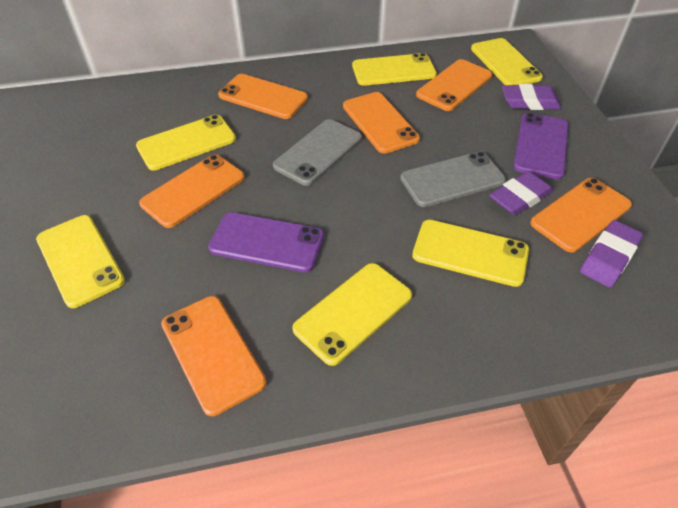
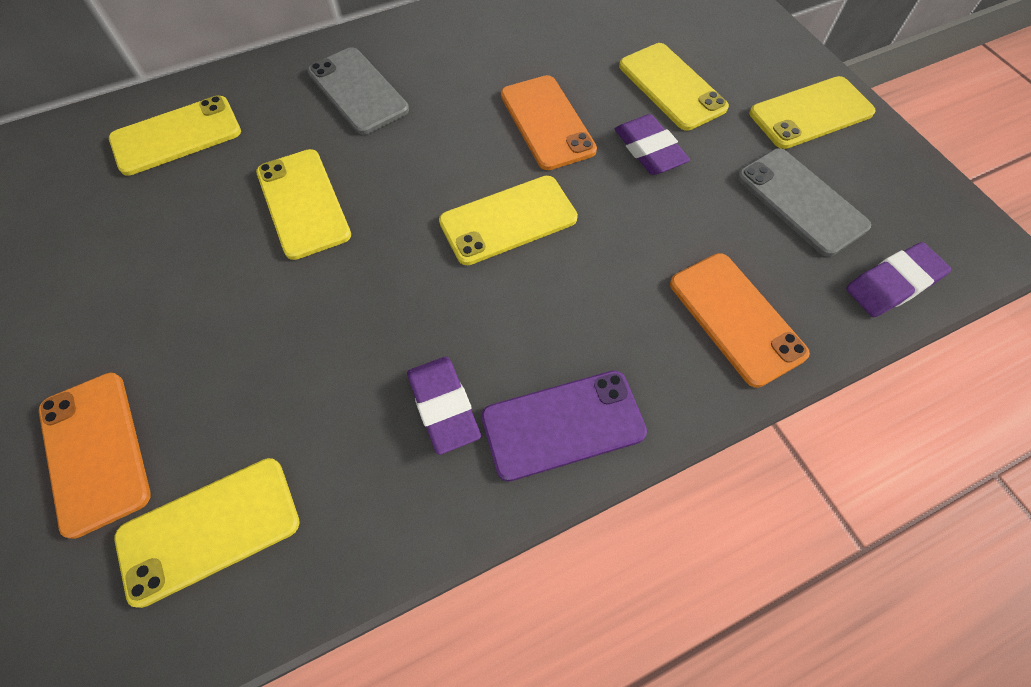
orange phone: [139,155,245,228] [161,296,267,416] [218,74,308,119] [343,92,420,154] [416,59,492,111] [530,178,632,253] = 6 -> [39,373,151,539] [501,75,597,170] [670,253,810,388] = 3
purple phone: [208,212,324,272] [513,113,569,179] = 2 -> [481,371,647,482] = 1

